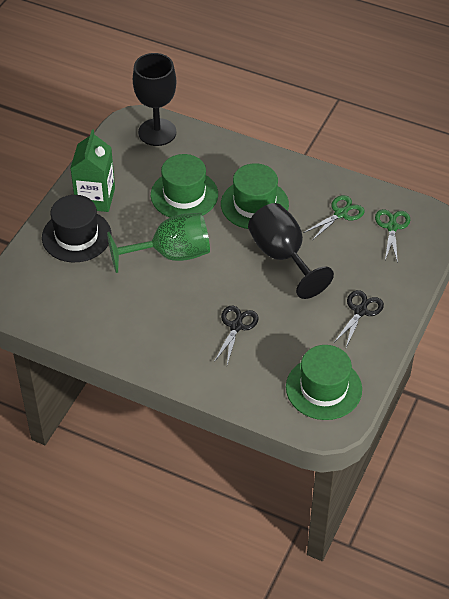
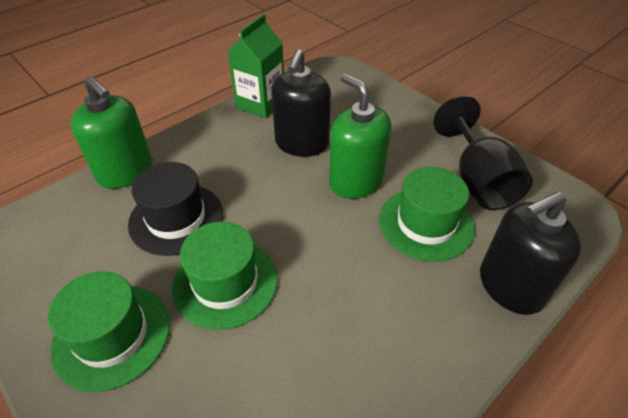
black goblet: [133,53,176,146] [248,203,334,299] = 2 -> [433,95,533,210] = 1
black scissors: [214,306,259,365] [334,290,384,347] = 2 -> none = 0
black soap dispenser: none = 0 -> [271,50,331,157] [480,192,581,315] = 2
green goblet: [107,213,210,273] = 1 -> none = 0
green scissors: [303,195,364,239] [375,209,410,263] = 2 -> none = 0
green soap dispenser: none = 0 -> [70,76,153,189] [329,74,391,199] = 2

